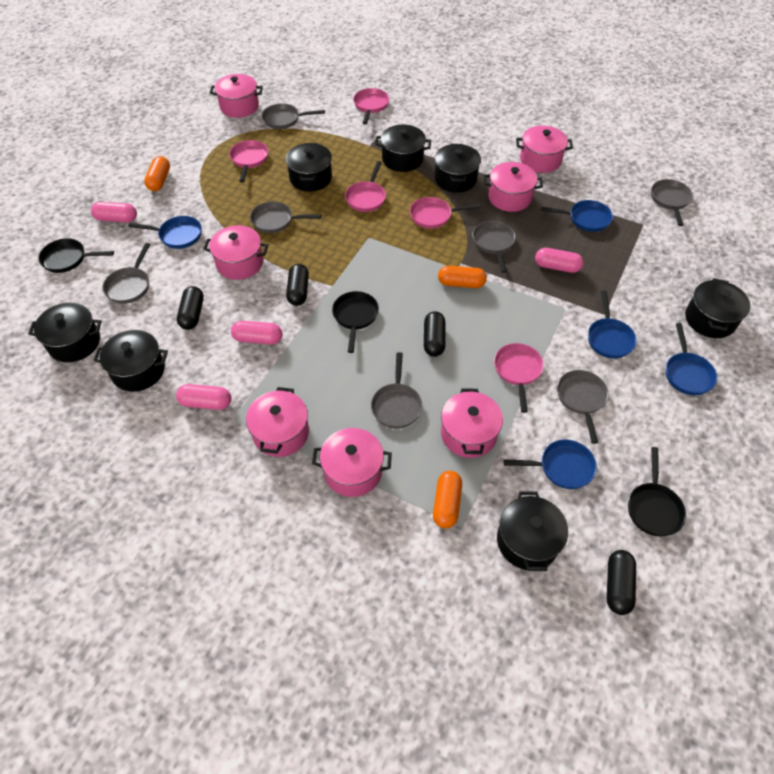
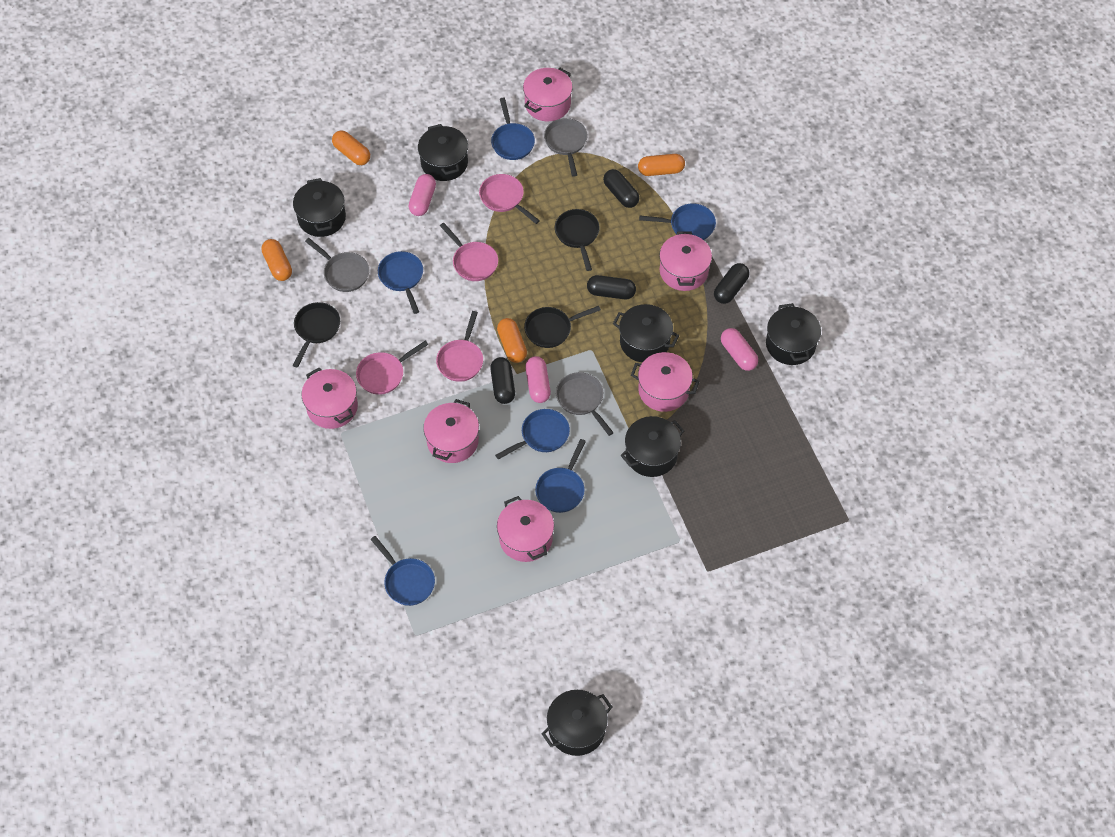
black pot: [28,302,102,362] [93,330,168,392] [285,143,332,192] [375,125,431,172] [435,144,481,193] [497,491,568,571] [685,278,750,338] = 7 -> [293,178,346,237] [418,124,468,181] [541,690,613,756] [613,304,679,363] [621,416,684,477] [766,303,821,365] = 6
blue pan: [128,216,202,249] [503,439,597,489] [541,200,613,232] [588,291,637,359] [666,323,717,395] = 5 -> [370,536,435,606] [378,251,423,314] [491,98,535,160] [495,409,570,460] [535,439,586,513] [639,203,716,240] = 6
grey pan: [103,243,150,304] [250,201,321,233] [262,103,325,129] [371,352,422,429] [472,221,516,273] [557,370,609,444] [651,179,693,226] = 7 -> [305,238,369,292] [544,118,588,177] [556,372,614,436] = 3
orange capsule: [144,156,170,191] [433,471,462,528] [438,266,487,288] = 3 -> [261,239,292,281] [332,130,370,165] [497,318,527,363] [638,154,685,176] = 4
pink capsule: [91,202,137,222] [176,384,231,410] [231,321,282,345] [535,248,584,273] = 4 -> [409,174,436,216] [525,356,551,403] [721,328,758,371] = 3
pink pan: [229,140,268,182] [345,161,386,212] [353,88,389,124] [410,197,481,229] [494,343,544,413] = 5 -> [356,340,429,395] [436,311,483,382] [440,223,498,281] [479,174,540,224] = 4
pink pot: [203,225,268,280] [210,74,263,118] [246,387,309,457] [312,428,392,497] [441,388,503,458] [484,162,543,212] [516,125,573,173] = 7 -> [302,368,358,429] [423,399,479,463] [497,496,554,562] [523,68,573,121] [631,352,700,412] [659,231,712,291] = 6

